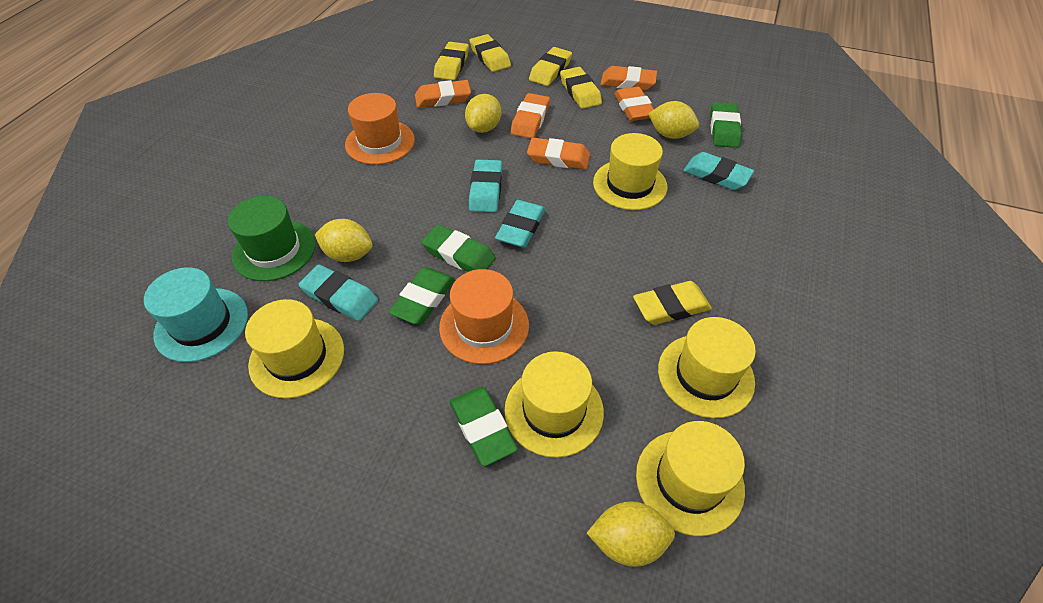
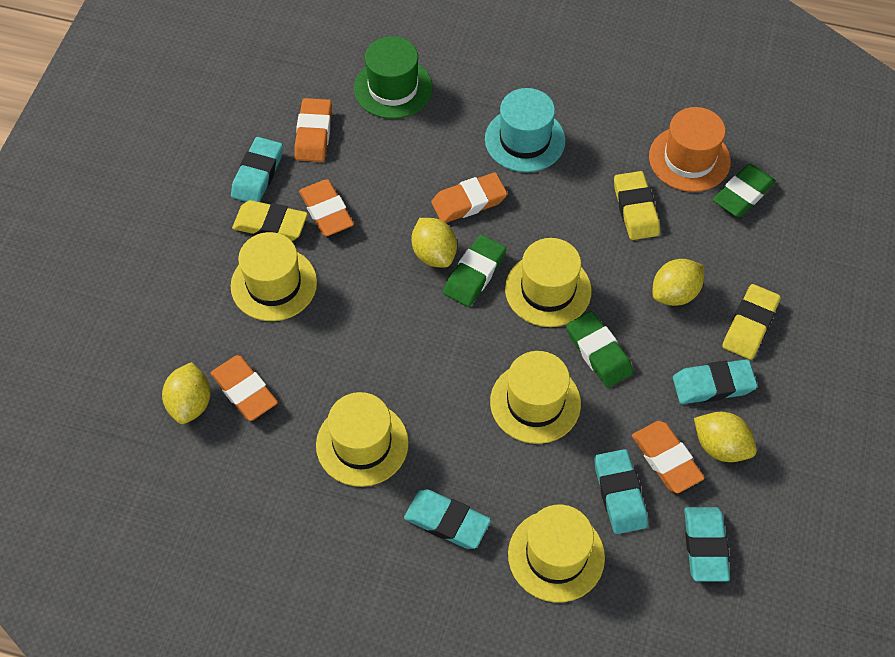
green eraser: [388,267,455,324] [421,225,496,272] [450,387,518,466] [710,102,742,148] = 4 -> [443,235,506,307] [566,311,633,387] [713,163,776,217] = 3
orange hat: [345,93,415,165] [439,269,529,364] = 2 -> [649,107,731,192] = 1
turquoise eraser: [298,265,378,321] [469,159,502,212] [495,200,546,248] [683,152,754,190] = 4 -> [231,137,283,202] [404,490,491,549] [594,449,648,534] [673,359,757,404] [684,507,730,582] = 5
yellow eraser: [434,42,469,80] [469,34,511,72] [529,47,572,86] [560,67,602,109] [633,281,712,325] = 5 -> [232,200,308,241] [614,171,660,240] [722,284,781,360] = 3

